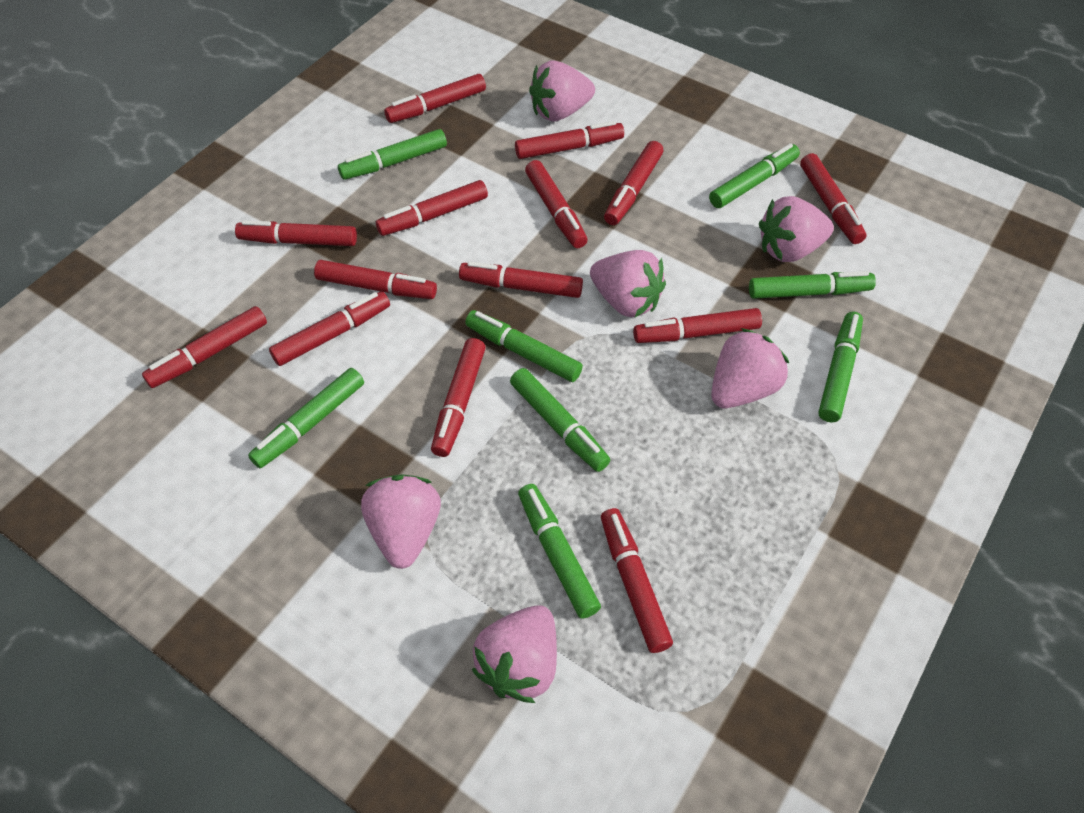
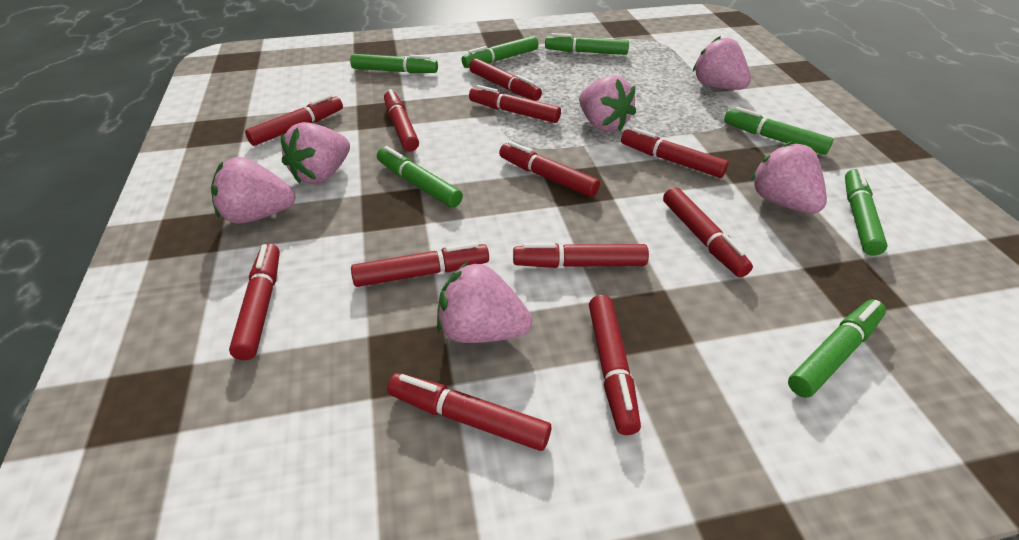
green marker: [248,368,364,468] [338,129,447,180] [465,310,583,382] [510,368,610,472] [518,484,601,619] [709,143,800,208] [749,271,876,299] [818,312,863,422] = 8 -> [350,54,438,73] [377,146,463,208] [462,36,539,68] [545,33,629,55] [724,107,833,155] [788,299,886,398] [845,168,888,256] = 7
red marker: [142,306,267,388] [235,220,357,246] [269,291,390,366] [314,260,437,299] [376,180,488,236] [384,74,486,123] [431,338,486,457] [459,261,583,298] [515,121,624,159] [525,160,587,248] [601,508,673,653] [604,141,664,225] [633,308,762,343] [800,153,867,244] = 14 -> [229,243,280,360] [245,94,343,146] [351,242,489,287] [384,89,419,151] [387,373,551,451] [469,59,542,101] [469,85,561,123] [499,141,600,197] [513,243,649,268] [589,295,641,435] [621,127,729,178] [663,187,753,277] = 12

